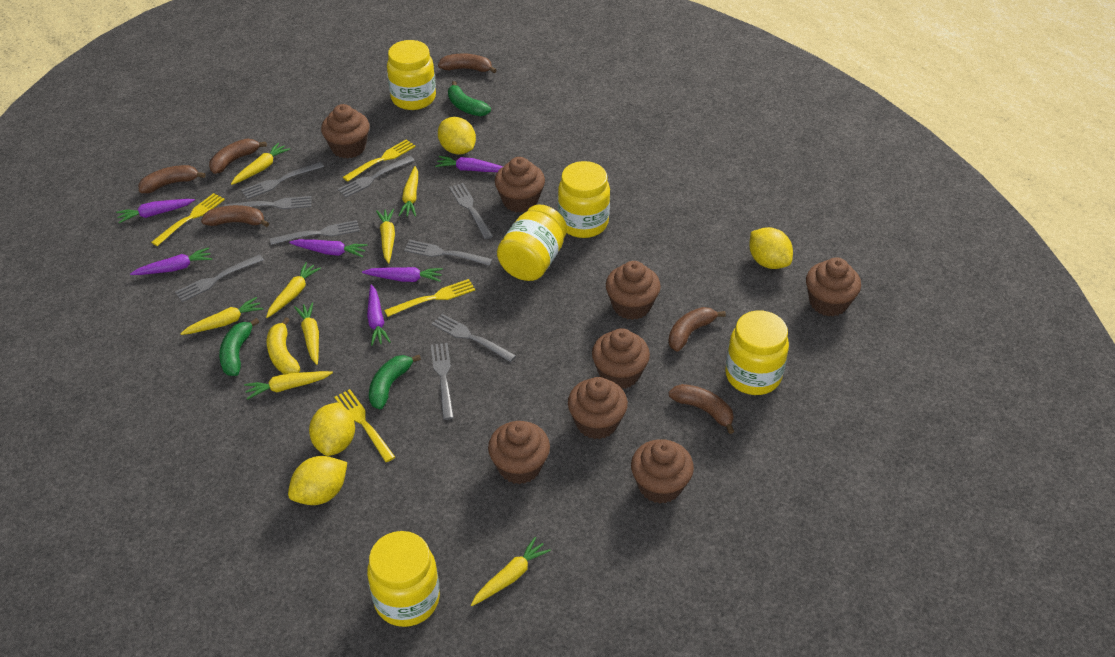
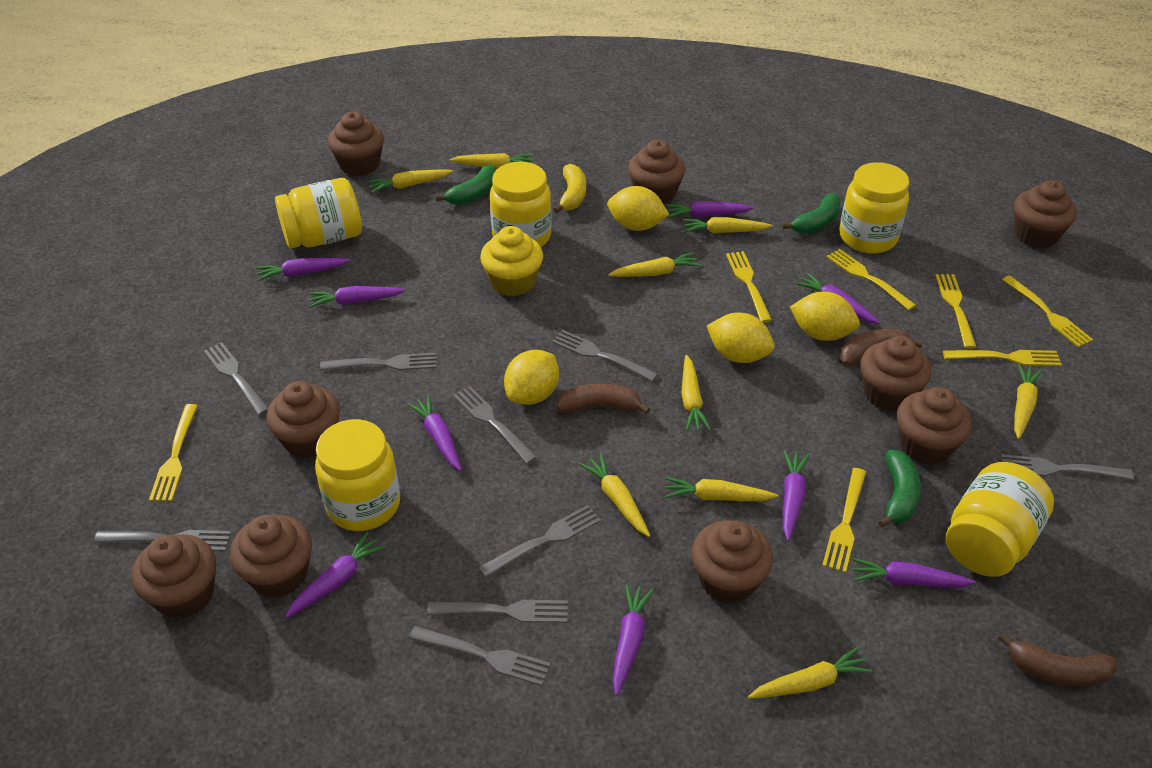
brown banana: [138,165,206,193] [201,205,269,227] [209,138,267,174] [438,54,497,73] [668,307,726,352] [669,384,734,434] = 6 -> [557,384,650,414] [840,329,923,365] [998,632,1117,687] = 3
brown cupcake: [321,104,370,159] [488,421,550,484] [495,157,545,213] [568,377,628,439] [592,328,650,389] [606,261,661,320] [631,439,694,503] [806,258,861,317] = 8 -> [132,534,216,619] [230,515,312,598] [266,381,340,459] [328,112,384,176] [628,140,686,205] [692,520,773,604] [860,336,932,411] [897,387,972,465] [1014,180,1077,248] = 9
purple carrot: [116,199,195,224] [130,247,212,275] [289,239,367,257] [362,267,443,282] [367,284,391,346] [435,156,503,172] = 6 -> [256,258,351,281] [285,532,386,618] [309,286,405,308] [407,395,462,471] [613,584,653,696] [666,201,754,218] [783,451,809,541] [795,273,881,324] [852,558,976,587] = 9
yellow carrot: [180,297,263,335] [231,143,290,185] [244,371,333,400] [266,262,321,318] [294,302,319,365] [376,209,395,264] [398,166,418,217] [471,537,551,606] = 8 -> [368,169,453,193] [449,153,533,168] [579,454,650,537] [608,252,700,277] [664,477,779,501] [681,355,711,431] [682,217,772,233] [748,647,872,699] [1014,364,1042,439] = 9
yellow cupcake: none = 0 -> [480,226,543,296] = 1
yellow fork: [151,193,225,246] [334,389,395,462] [343,139,416,182] [384,279,475,317] = 4 -> [149,404,198,501] [726,251,772,323] [822,468,866,573] [827,249,916,310] [935,274,976,349] [943,350,1062,366] [1002,276,1093,347] = 7

